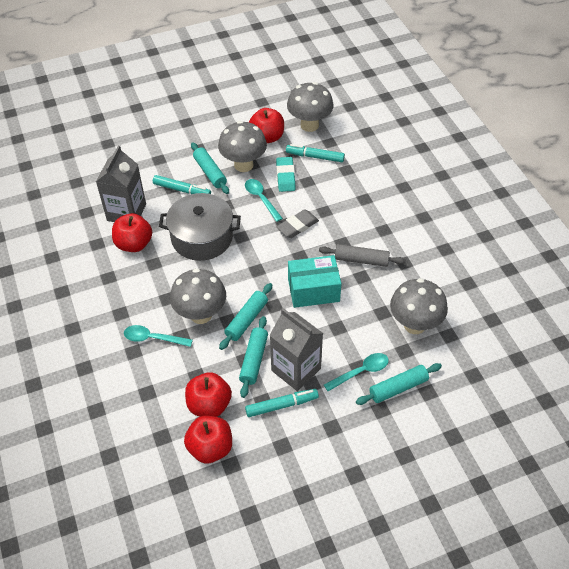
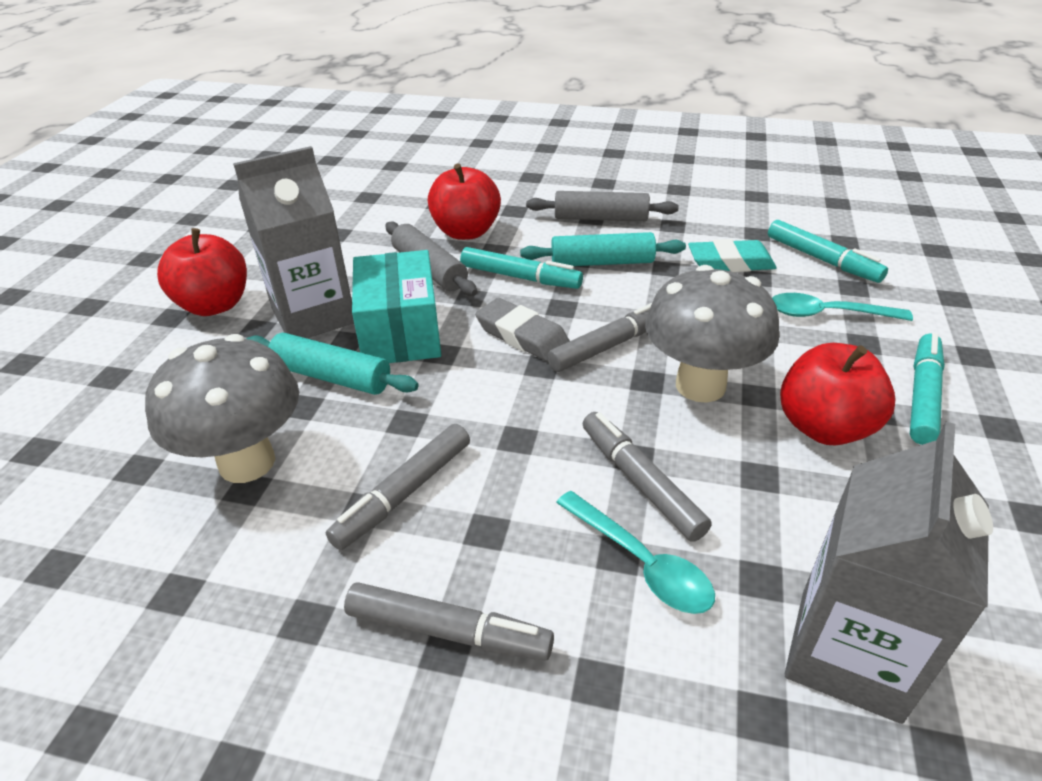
grey marker: none = 0 -> [326,424,470,550] [344,582,554,661] [547,303,652,372] [583,412,711,542] = 4
grey mushroom: [170,268,226,324] [218,121,267,172] [287,82,334,132] [390,278,448,334] = 4 -> [145,334,299,483] [645,265,779,403] = 2
grey pot: [159,193,241,261] = 1 -> none = 0
grey rolling pin: [319,244,406,267] = 1 -> [386,222,477,296] [526,191,679,221] = 2
red apple: [112,213,152,252] [184,416,232,464] [185,372,232,417] [249,108,284,143] = 4 -> [157,228,247,316] [428,163,501,240] [780,343,896,446] = 3
turquoise rolling pin: [191,142,229,194] [219,283,272,350] [239,316,268,398] [356,363,442,405] = 4 -> [246,333,419,395] [520,232,686,266] = 2
turquoise spoon: [124,325,193,347] [245,179,283,222] [324,353,389,391] = 3 -> [556,491,715,614] [772,293,913,321] = 2

